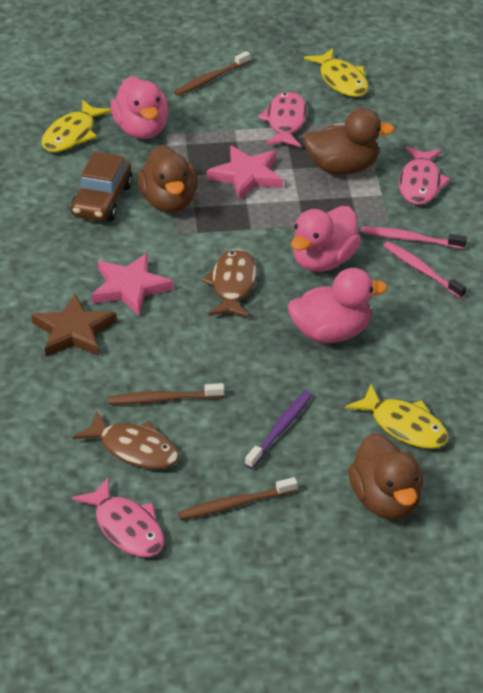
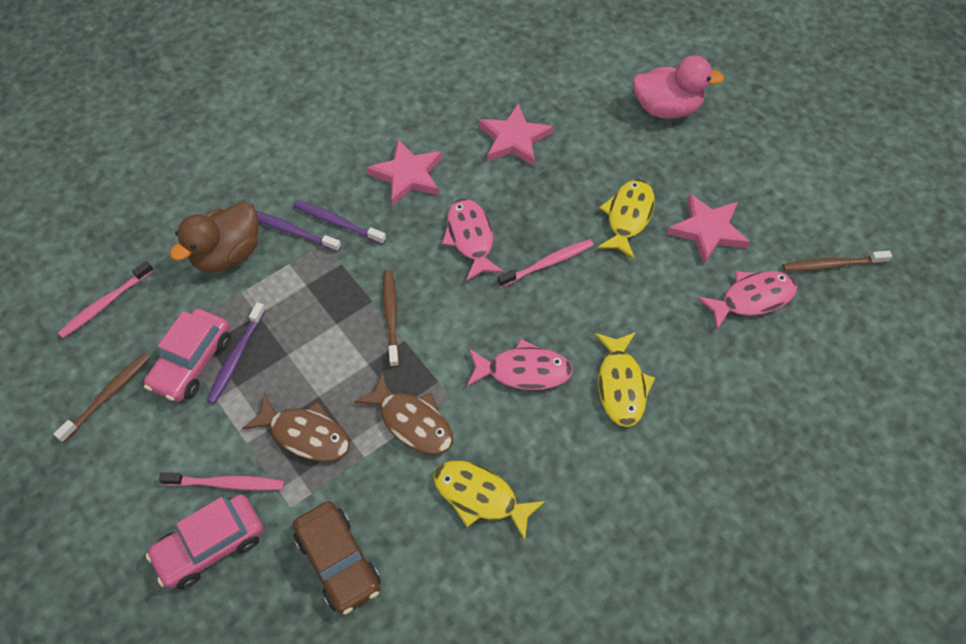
brown duck: [137,145,198,213] [303,108,395,175] [348,433,423,519] = 3 -> [170,202,258,272] = 1
brown star: [31,294,117,357] = 1 -> none = 0
pink car: none = 0 -> [144,309,231,402] [146,494,263,589] = 2
pink duck: [111,76,169,139] [288,268,388,343] [291,206,361,272] = 3 -> [632,55,724,119] = 1
pink star: [91,253,173,316] [207,146,283,201] = 2 -> [367,139,442,206] [479,103,553,166] [667,193,750,264] = 3
pink toothbrush: [361,226,467,249] [383,241,466,298] = 2 -> [58,261,154,338] [159,472,284,491] [497,239,593,287] = 3
purple toothbrush: [245,391,312,469] = 1 -> [207,302,266,404] [256,211,341,252] [294,200,386,245] = 3

